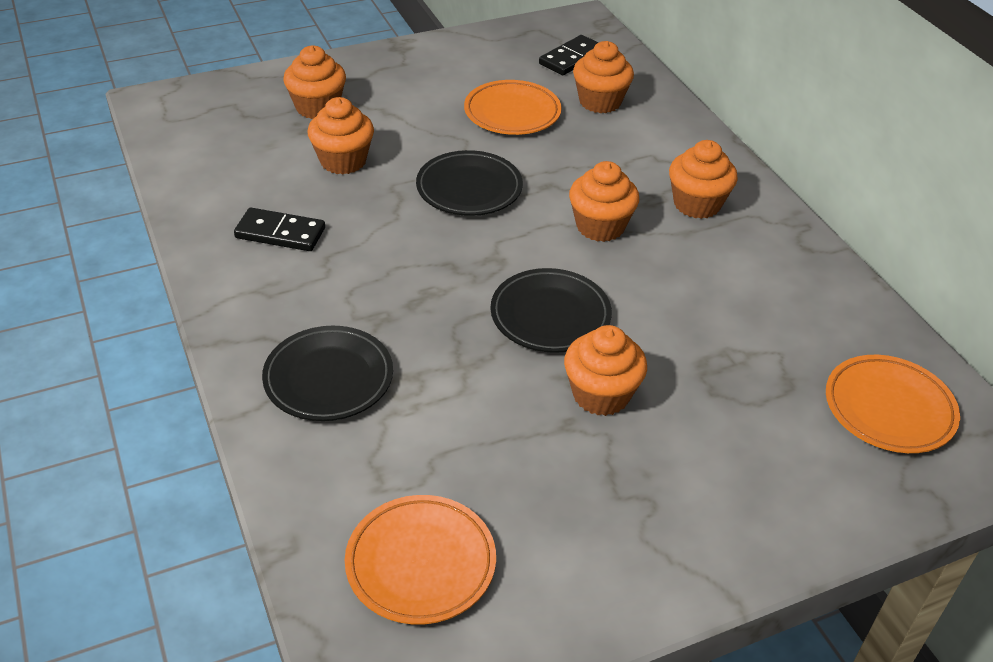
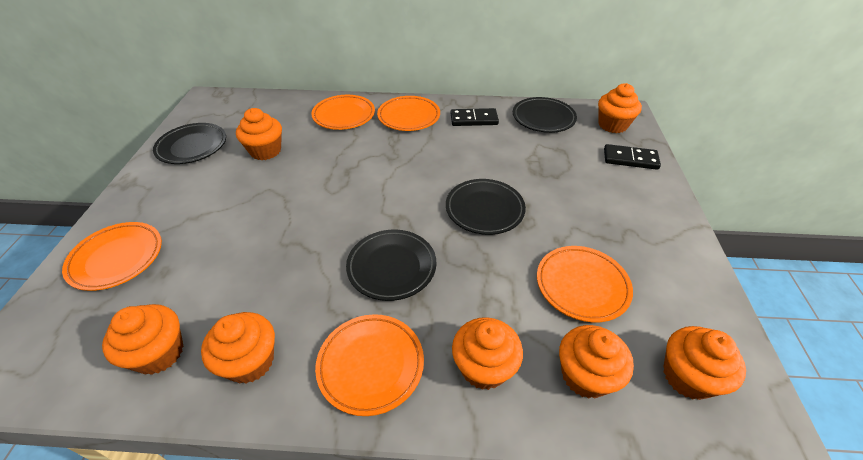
black plate: [262,326,393,421] [416,150,523,216] [491,268,612,353] = 3 -> [153,123,226,164] [346,229,436,301] [446,179,526,235] [513,97,577,133] = 4
orange cupcake: [283,46,346,119] [308,97,374,174] [564,325,647,416] [569,161,639,242] [573,41,634,113] [669,140,738,219] = 6 -> [102,304,183,375] [201,312,275,384] [236,108,282,160] [452,317,523,390] [559,325,634,399] [598,83,642,133] [663,326,746,400] = 7
orange plate: [345,495,496,624] [464,80,562,135] [826,355,960,453] = 3 -> [62,222,162,291] [311,95,375,130] [315,314,424,416] [377,96,440,131] [537,246,633,322] = 5

